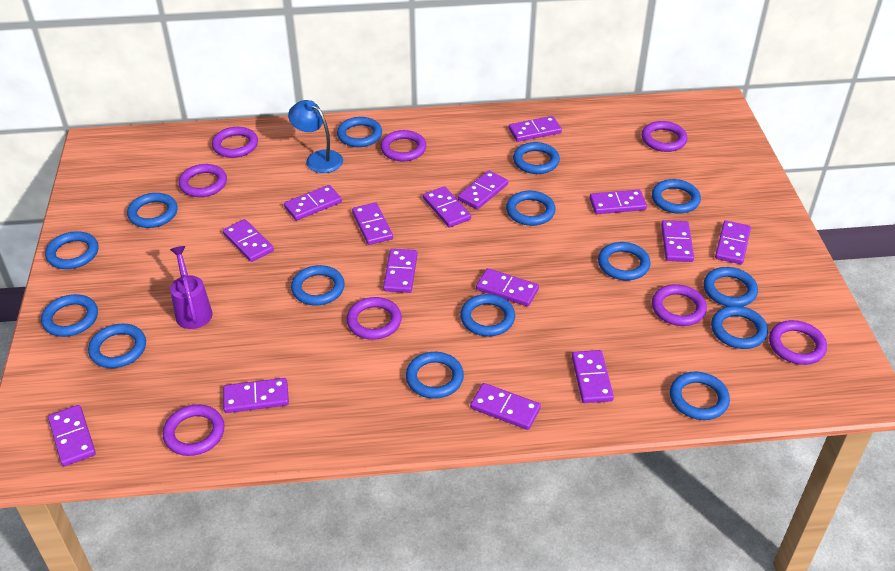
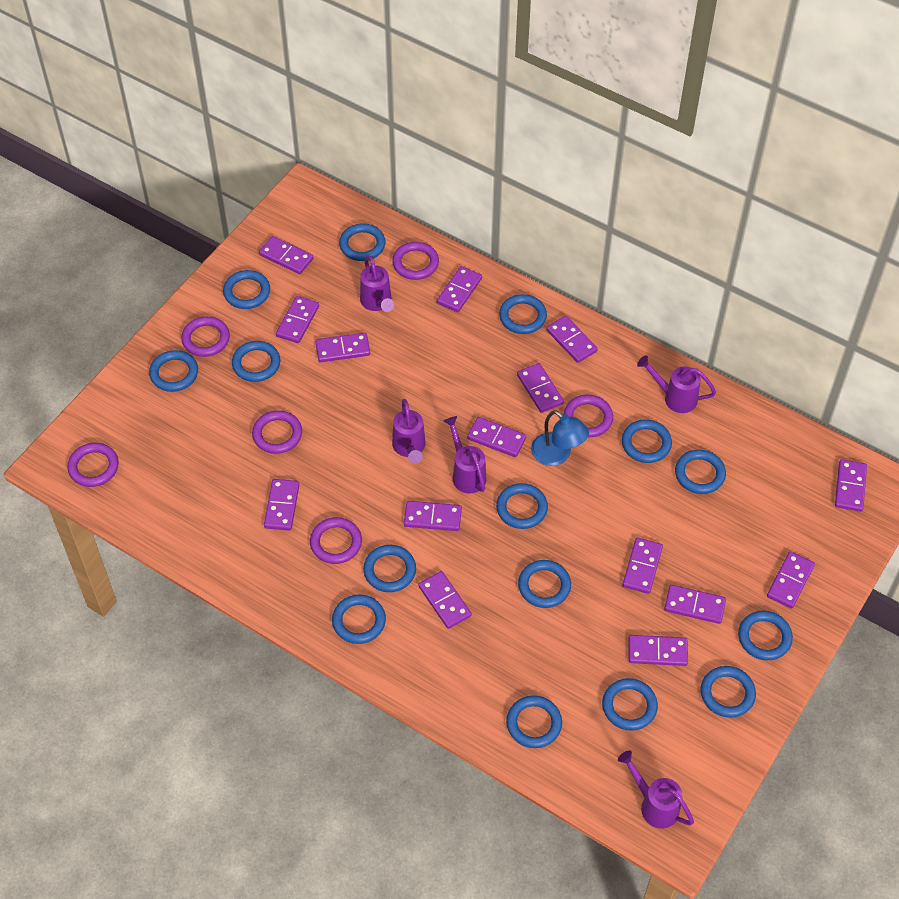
purple ring: [163,405,225,456] [179,164,227,197] [212,127,258,158] [346,297,402,340] [380,130,426,161] [642,121,687,152] [652,284,707,326] [769,320,827,365] = 8 -> [67,443,119,487] [181,316,230,357] [252,410,302,454] [310,517,362,564] [392,242,439,280] [564,395,613,437] = 6
purple watering can: [170,246,213,329] = 1 -> [360,256,394,312] [392,399,426,464] [444,416,486,494] [618,751,694,828] [637,355,716,413] = 5

